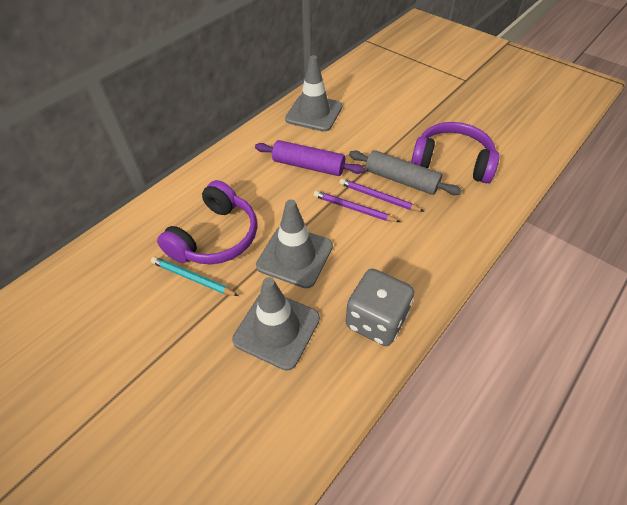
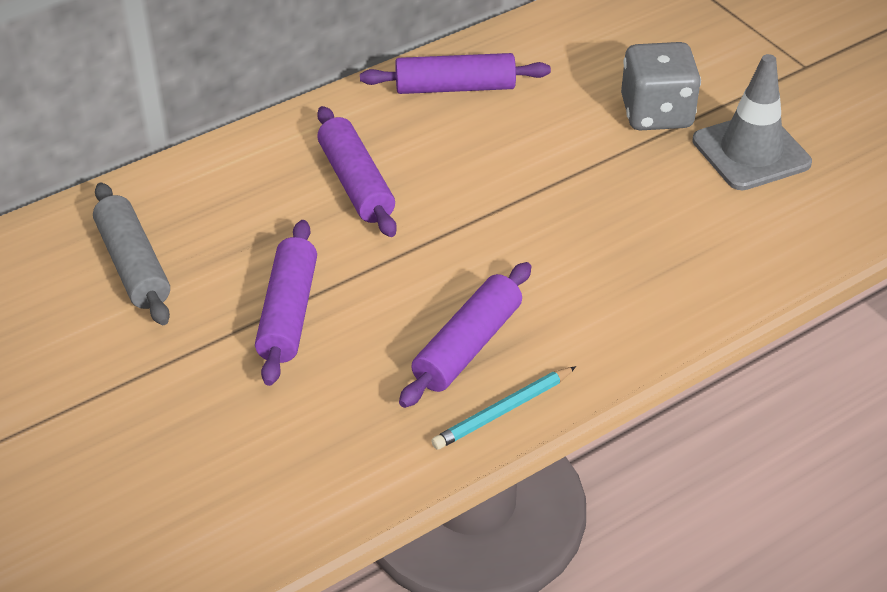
grey traffic cone: [232,277,320,371] [256,199,333,288] [285,55,342,132] = 3 -> [692,54,812,190] = 1
purple headphones: [157,180,257,265] [411,122,499,183] = 2 -> none = 0
purple pencil: [314,191,400,222] [339,178,425,212] = 2 -> none = 0
purple rolling pin: [255,140,365,176] = 1 -> [255,220,317,386] [317,106,397,237] [360,53,551,94] [399,262,531,408] = 4

